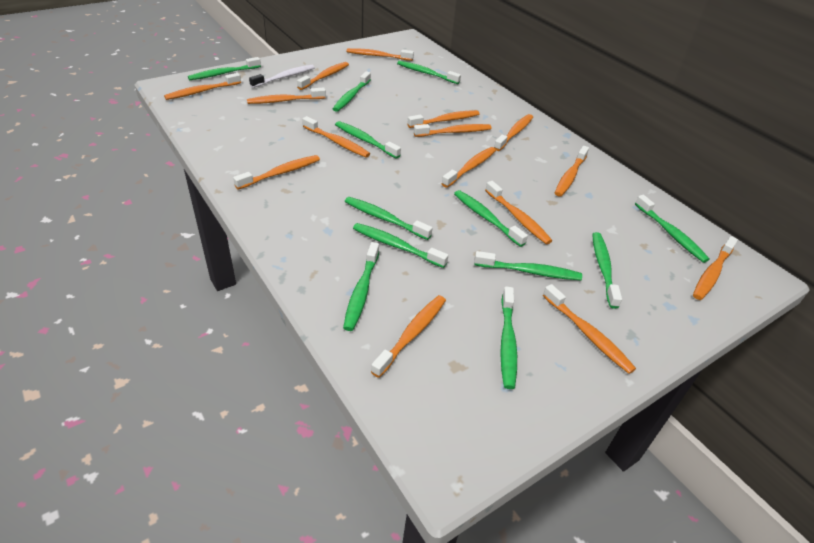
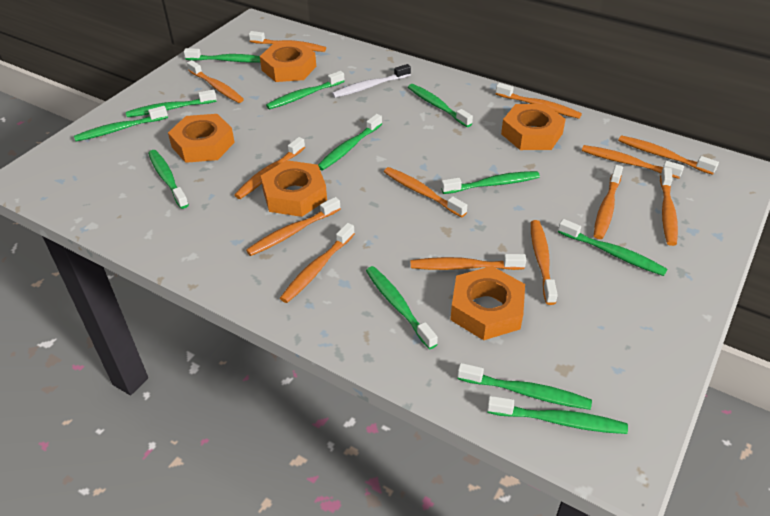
orange nut: none = 0 -> [168,114,235,163] [260,42,316,82] [261,160,327,217] [450,266,525,340] [501,104,566,150] = 5
orange toothbrush: [164,73,241,100] [233,155,320,190] [247,87,326,104] [297,62,349,90] [303,116,370,158] [347,48,414,61] [371,295,446,378] [408,110,480,128] [414,124,492,137] [442,147,496,188] [485,181,552,244] [494,114,533,151] [543,284,636,374] [555,146,589,197] [693,236,738,300] = 15 -> [187,60,244,103] [234,137,305,199] [246,197,341,256] [249,31,326,52] [280,223,355,303] [384,167,467,217] [411,254,526,270] [496,83,582,119] [531,220,558,305] [582,145,684,179] [594,165,623,239] [618,135,719,175] [660,167,678,246] = 13

